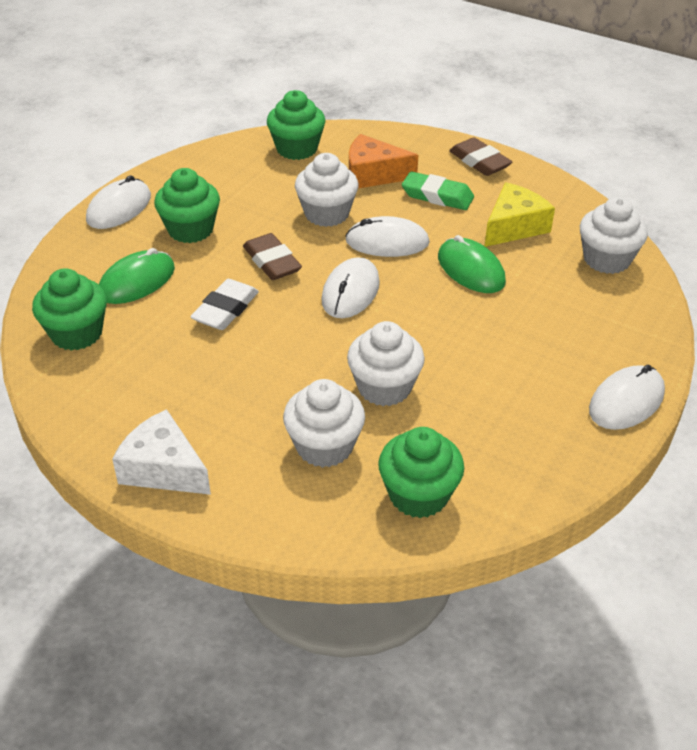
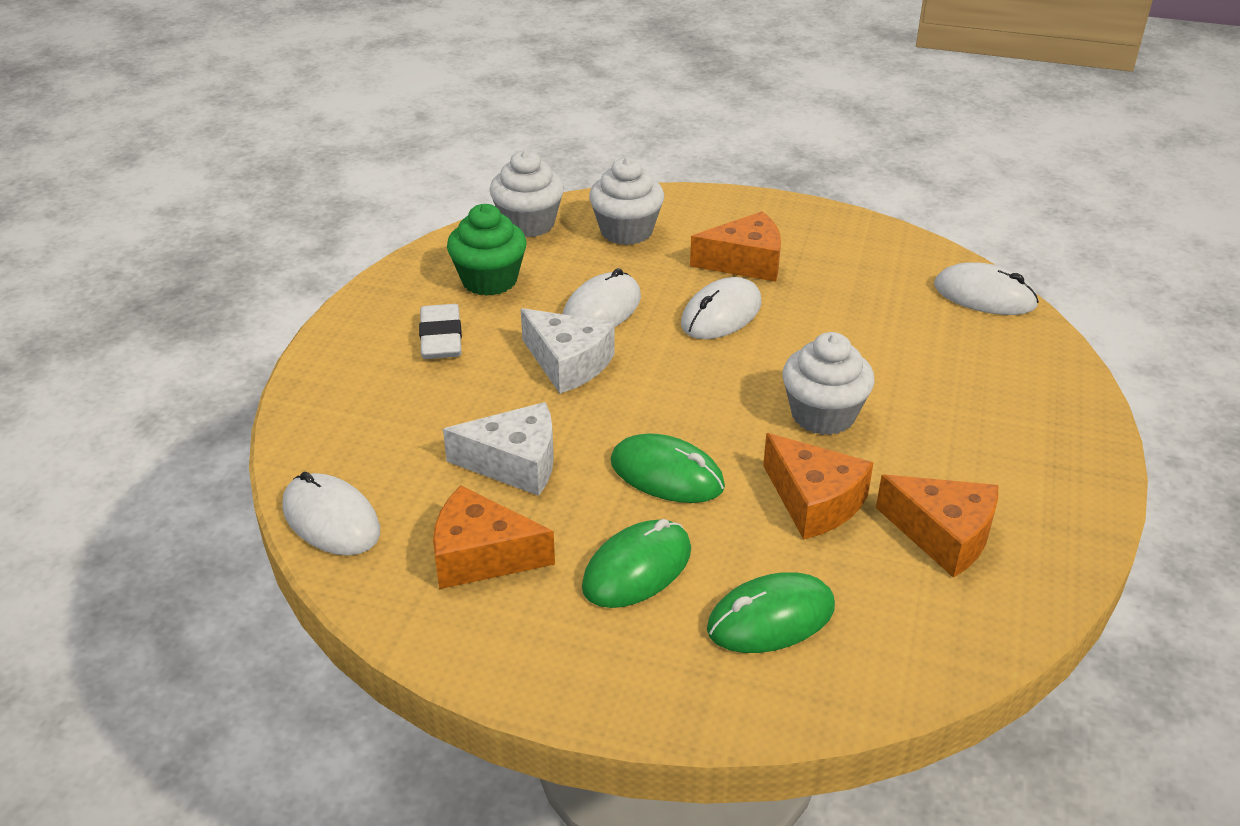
brown eraser: [243,233,302,280] [449,137,513,176] = 2 -> none = 0
green cupcake: [32,268,107,351] [154,168,220,243] [267,90,326,160] [378,427,464,518] = 4 -> [447,204,527,296] = 1
green eraser: [402,171,474,210] = 1 -> none = 0
green mouse: [99,248,175,304] [438,235,506,293] = 2 -> [582,519,691,608] [611,433,725,503] [707,572,835,653] = 3
orange cheese: [349,134,418,188] = 1 -> [433,486,555,589] [690,211,781,282] [763,433,873,540] [876,474,998,578] = 4
white cheese: [112,409,211,495] = 1 -> [443,402,554,496] [521,308,615,394] = 2
white cupcake: [283,379,365,468] [295,153,358,227] [347,321,425,406] [580,197,648,274] = 4 -> [489,150,564,238] [589,157,664,245] [782,332,874,435] = 3
yellow cheese: [485,182,555,247] = 1 -> none = 0

